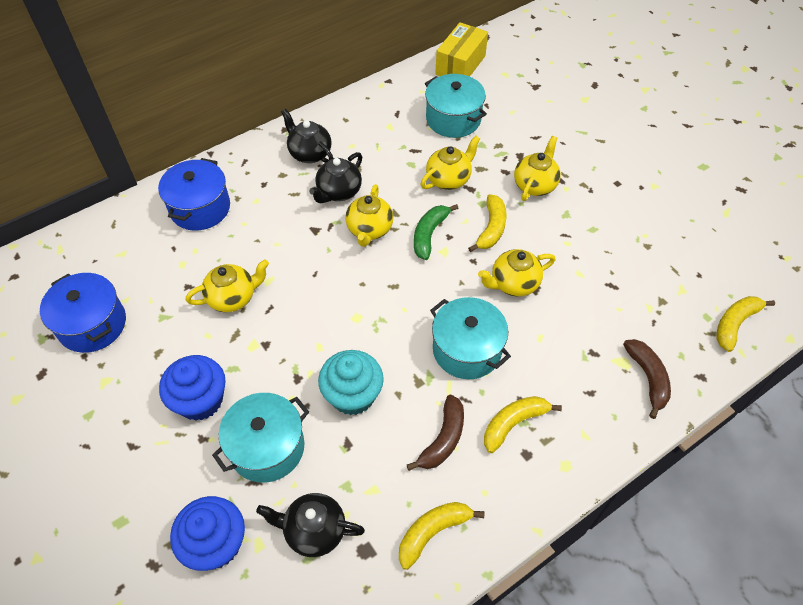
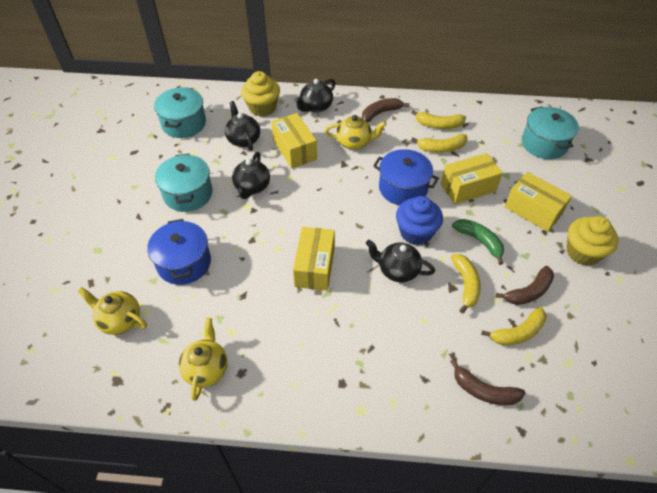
black teapot: [256,493,365,557] [281,109,333,163] [309,152,362,203] = 3 -> [225,101,260,151] [232,152,270,199] [294,79,336,113] [366,240,435,282] = 4
blue cupcake: [159,355,226,421] [170,496,245,571] = 2 -> [396,196,443,245] = 1
brown banana: [407,395,464,471] [623,339,671,419] = 2 -> [362,98,410,123] [450,359,525,405] [496,266,554,305] = 3
turquoise cupcake: [318,350,384,415] = 1 -> none = 0
yellow box: [435,22,488,77] = 1 -> [271,113,317,169] [293,227,335,291] [441,153,503,204] [505,172,572,232] = 4
yellow cupcake: none = 0 -> [241,71,280,117] [567,216,619,266] = 2
yellow teapot: [186,259,269,312] [345,184,393,247] [420,136,480,190] [478,249,556,297] [514,136,561,201] = 5 -> [78,287,147,335] [179,318,228,401] [325,115,386,150] = 3

